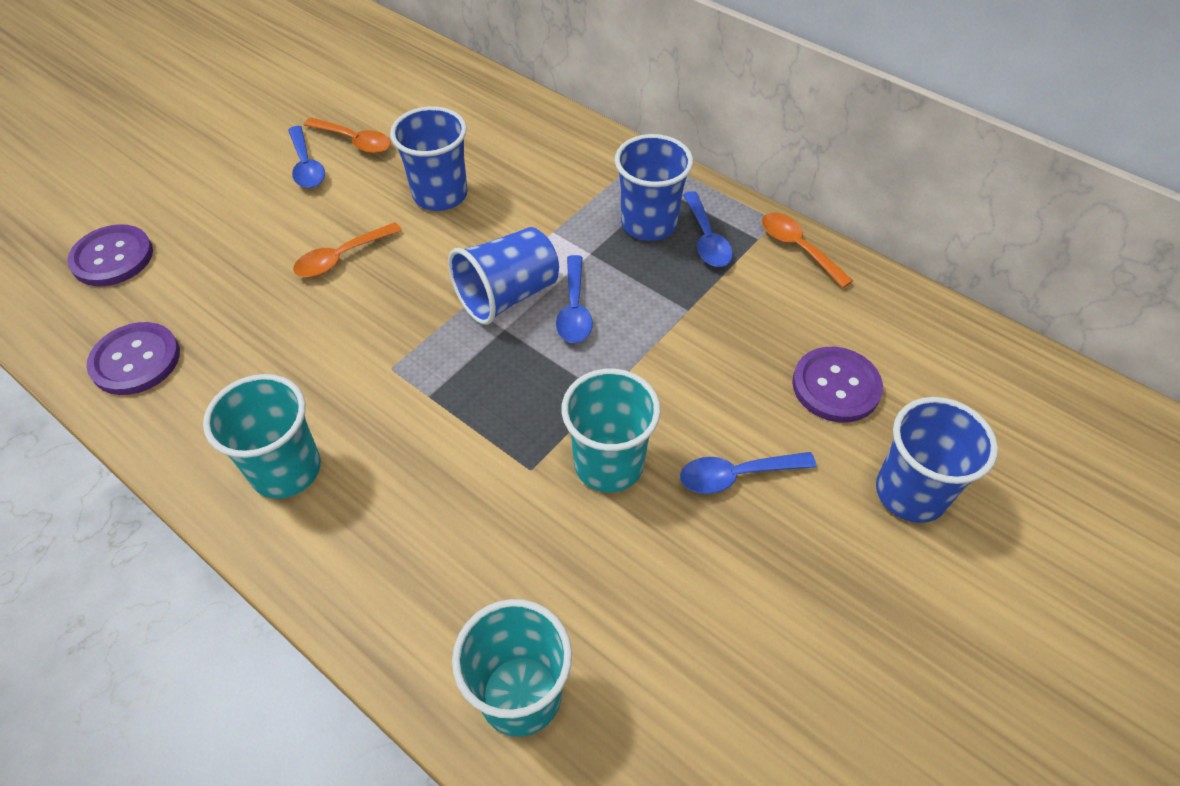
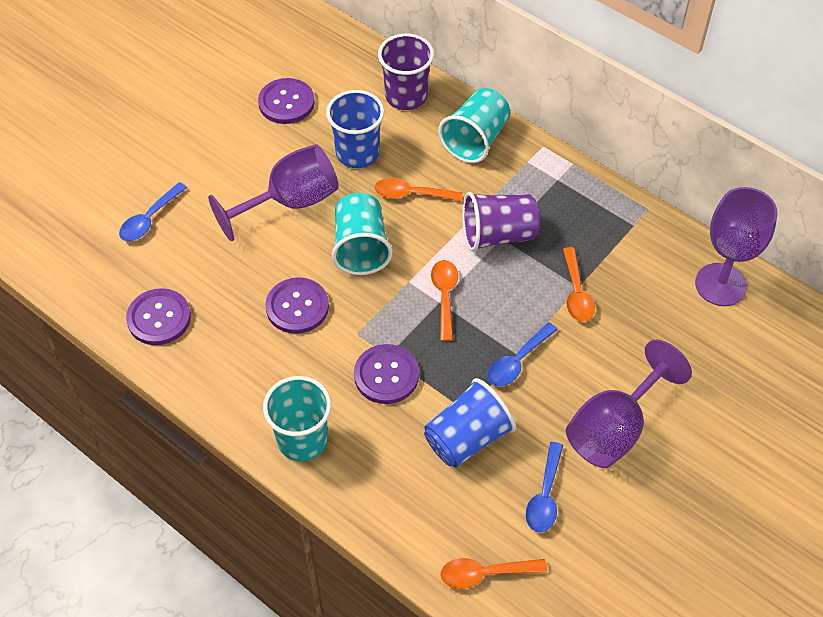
blue cup: [390,106,467,211] [448,227,559,325] [615,134,693,241] [876,397,998,523] = 4 -> [326,90,385,168] [424,378,516,467] = 2
blue spoon: [288,126,325,188] [556,255,593,343] [680,452,816,494] [683,191,733,267] = 4 -> [119,182,187,241] [487,322,558,386] [526,442,563,532] = 3
orange spoon: [293,222,402,278] [304,117,391,154] [762,213,853,288] = 3 -> [375,178,463,202] [431,260,458,341] [440,558,547,589] [563,247,595,322] = 4
purple button: [67,224,153,286] [86,322,180,395] [792,347,883,422] = 3 -> [126,288,191,345] [258,78,315,124] [265,277,329,334] [354,344,419,404] = 4
purple cup: none = 0 -> [378,33,434,110] [462,192,540,252] = 2
purple goblet: none = 0 -> [208,144,339,241] [566,339,692,468] [695,187,777,306] = 3

